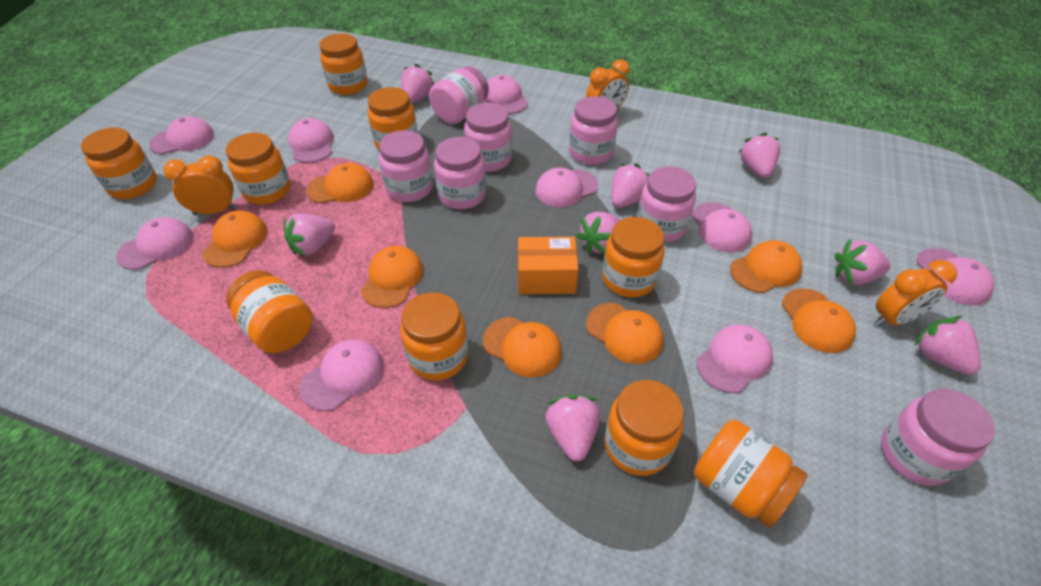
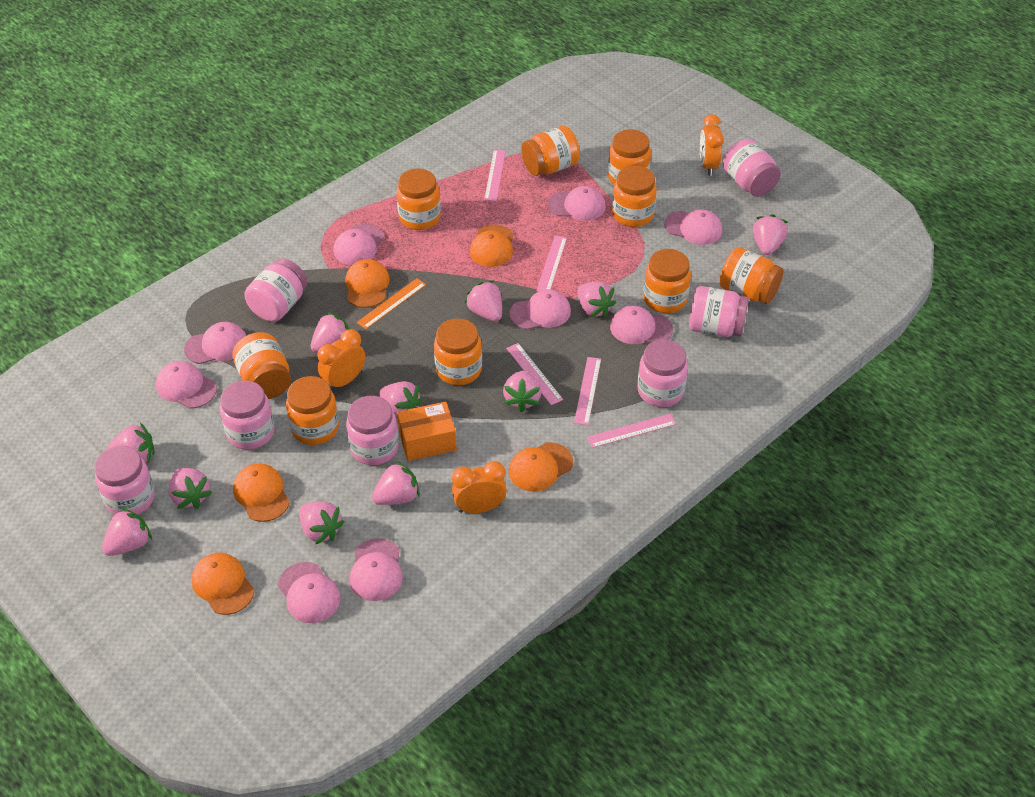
orange cap: [202,210,267,268] [306,163,374,203] [361,246,423,308] [483,317,562,377] [586,303,663,364] [730,240,802,293] [782,288,856,353] = 7 -> [191,553,255,615] [233,463,290,522] [345,259,390,308] [470,224,514,267] [509,442,573,491] = 5
orange ruler: none = 0 -> [357,278,426,329] = 1
pink ruler: none = 0 -> [484,150,506,201] [506,343,563,405] [537,236,567,292] [574,357,601,425] [587,414,676,448] = 5
pink strawberry: [283,213,335,256] [401,64,434,103] [545,395,600,461] [576,212,620,254] [611,164,650,208] [738,133,780,178] [835,239,890,285] [914,316,981,375] = 8 -> [102,508,152,556] [106,422,155,462] [169,468,212,509] [299,502,344,545] [311,312,349,353] [372,461,420,505] [379,381,423,419] [465,281,502,322] [503,371,542,412] [577,282,616,318] [753,214,788,255] = 11

